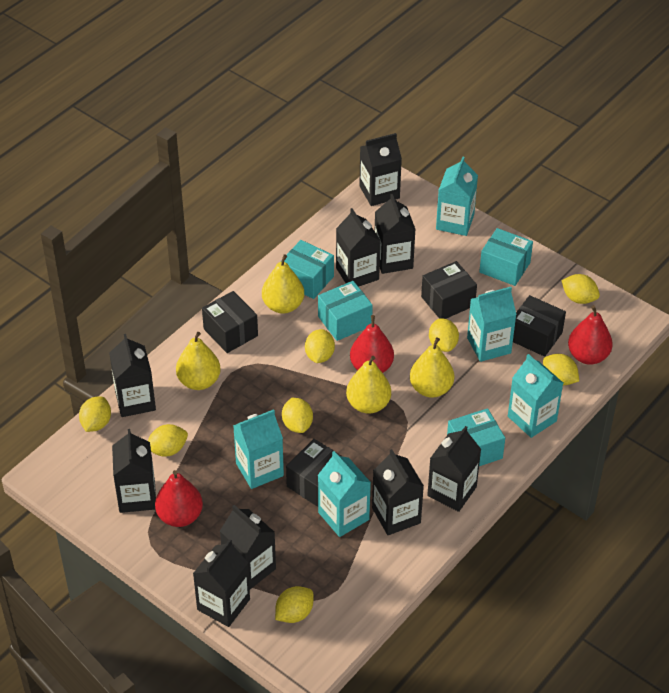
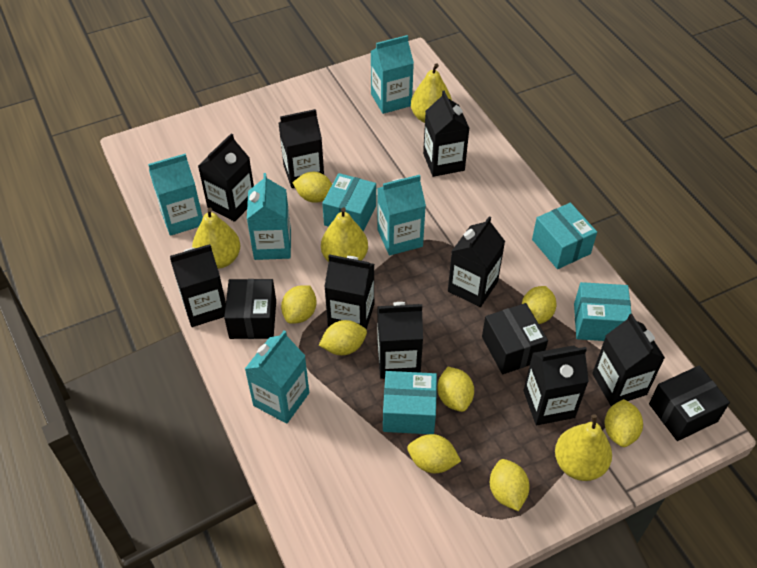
black box: [202,291,258,353] [286,439,343,507] [421,261,477,319] [513,295,566,357] = 4 -> [224,279,276,339] [482,303,548,374] [649,365,730,441] = 3
red pear: [155,470,203,527] [350,315,394,373] [568,305,613,365] = 3 -> none = 0

